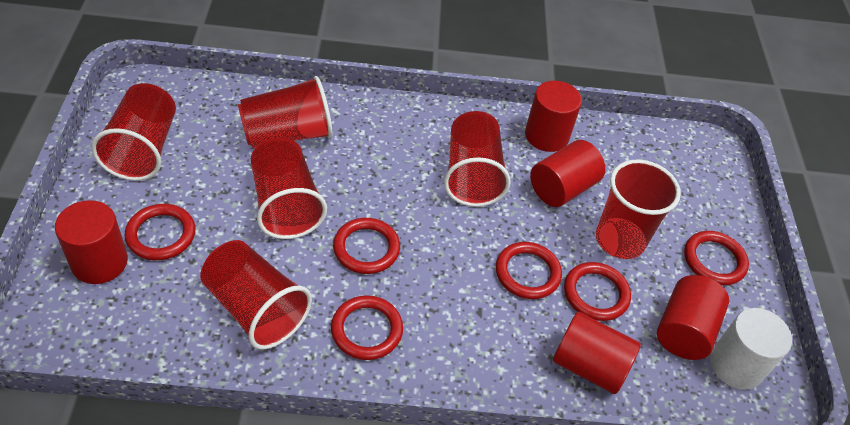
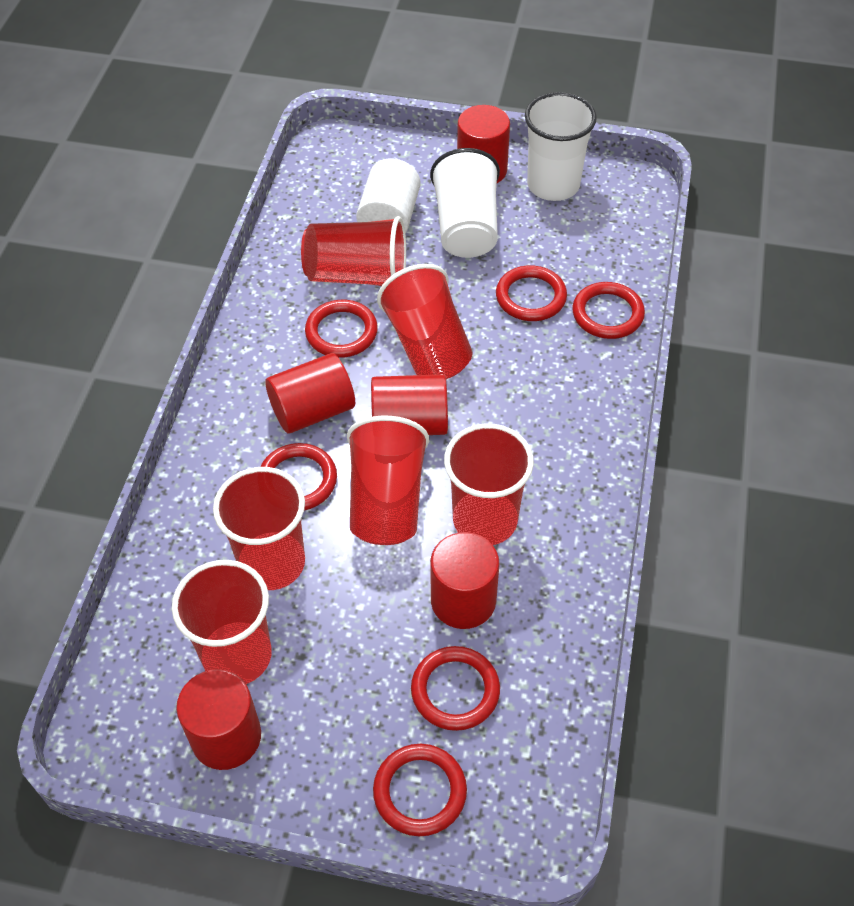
white cup: none = 0 -> [430,148,500,258] [525,92,597,201] = 2

